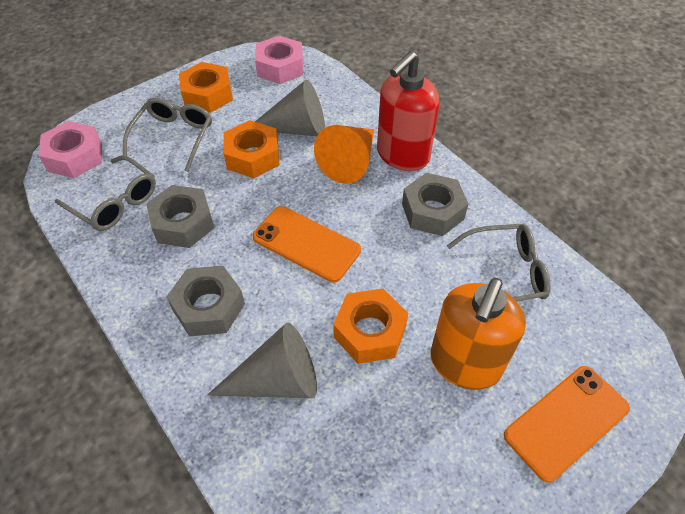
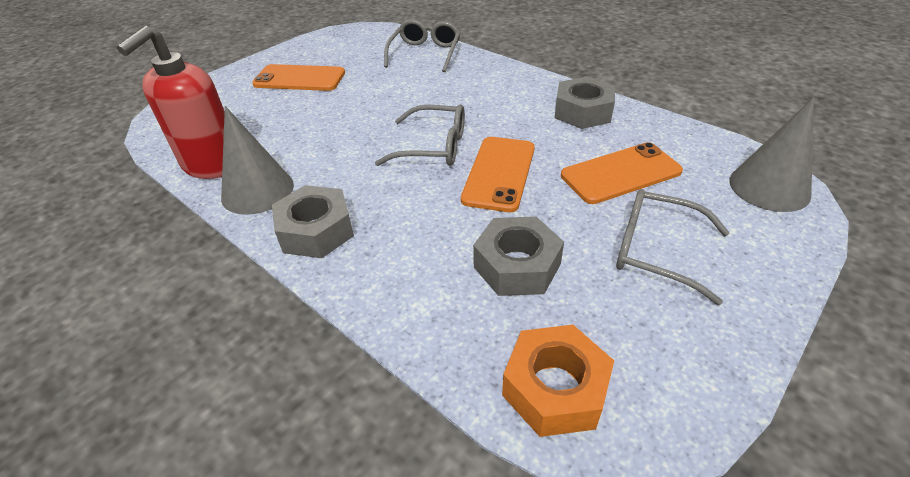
orange cone: [314,125,374,184] = 1 -> none = 0
orange nut: [179,62,233,113] [224,120,279,178] [333,289,408,364] = 3 -> [502,325,614,437] = 1
orange phone: [253,206,361,283] [504,366,630,483] = 2 -> [252,64,345,91] [461,137,535,212] [561,142,683,204] = 3
orange soap dispenser: [430,278,526,390] = 1 -> none = 0
pink nut: [39,121,102,178] [255,35,303,84] = 2 -> none = 0

